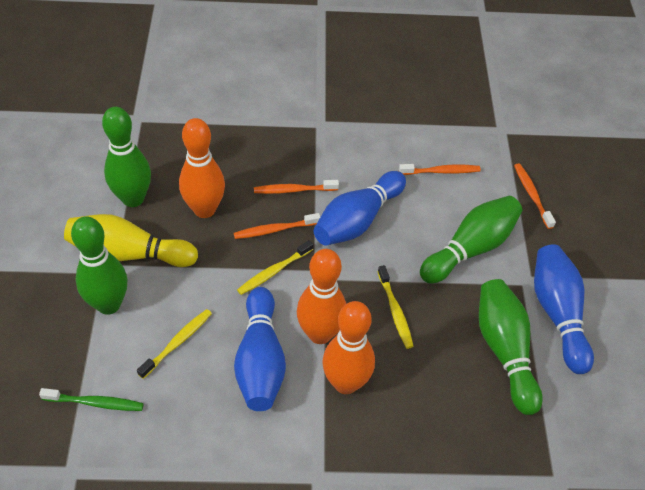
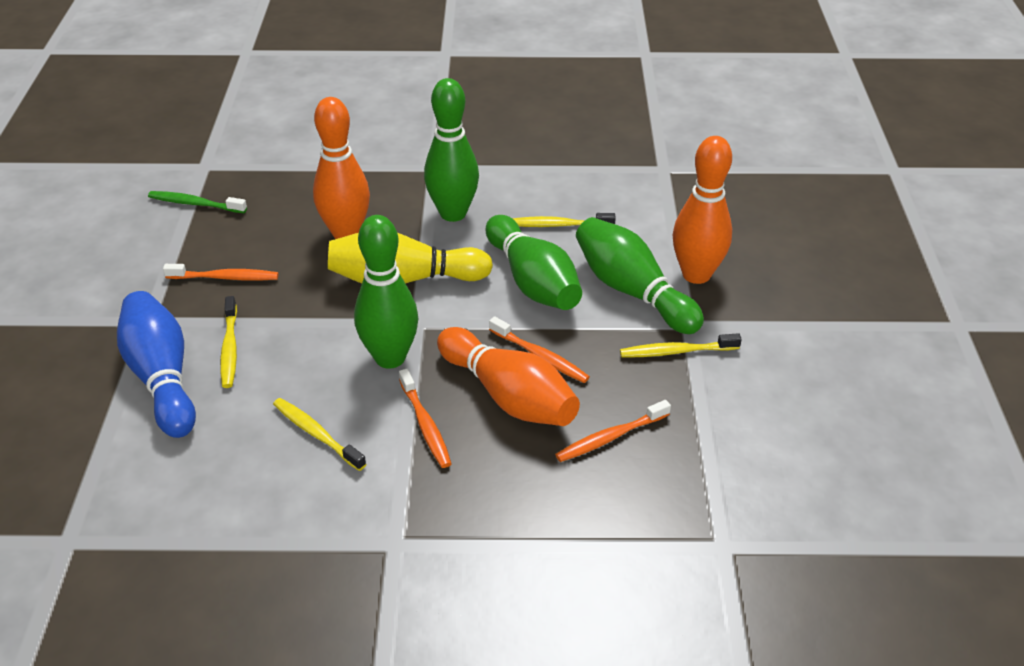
blue bowling pin: [234,287,286,411] [314,171,406,246] [534,244,594,374] = 3 -> [117,291,196,438] = 1
yellow toothbrush: [137,309,212,379] [237,240,313,295] [378,265,414,349] = 3 -> [220,296,237,388] [273,398,366,471] [512,213,616,227] [620,333,742,357] = 4

